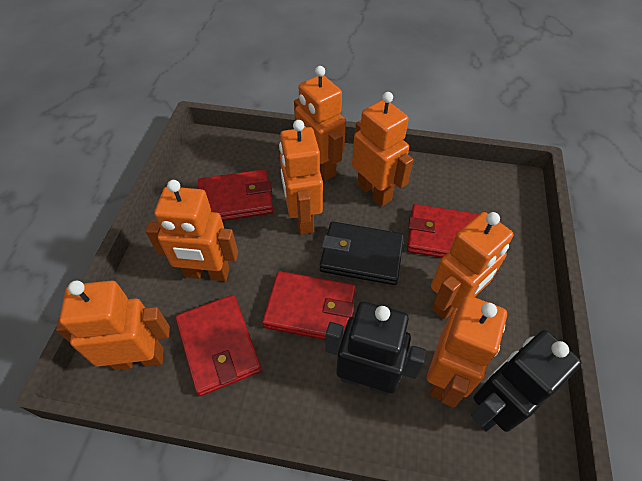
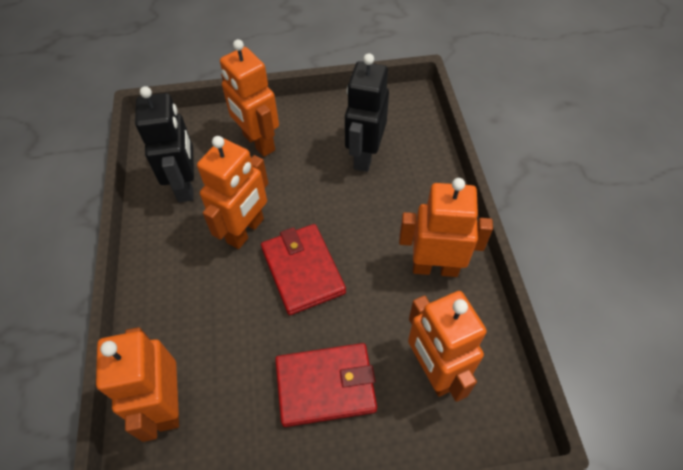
black wallet: [320,222,404,285] = 1 -> none = 0
orange robot: [56,281,170,370] [146,180,238,281] [279,120,323,235] [294,66,346,181] [352,92,413,207] [427,295,507,407] [431,212,514,319] = 7 -> [96,327,179,442] [197,136,268,249] [220,39,279,157] [399,178,493,277] [408,291,487,402] = 5
red wallet: [175,295,262,396] [198,169,273,221] [262,271,356,340] [407,204,479,258] = 4 -> [261,224,346,315] [275,343,377,427] = 2

